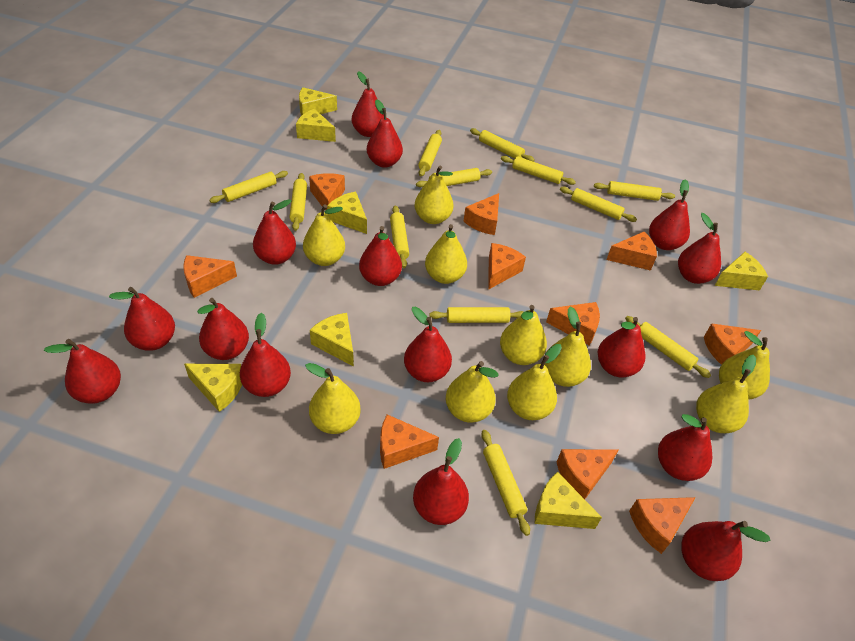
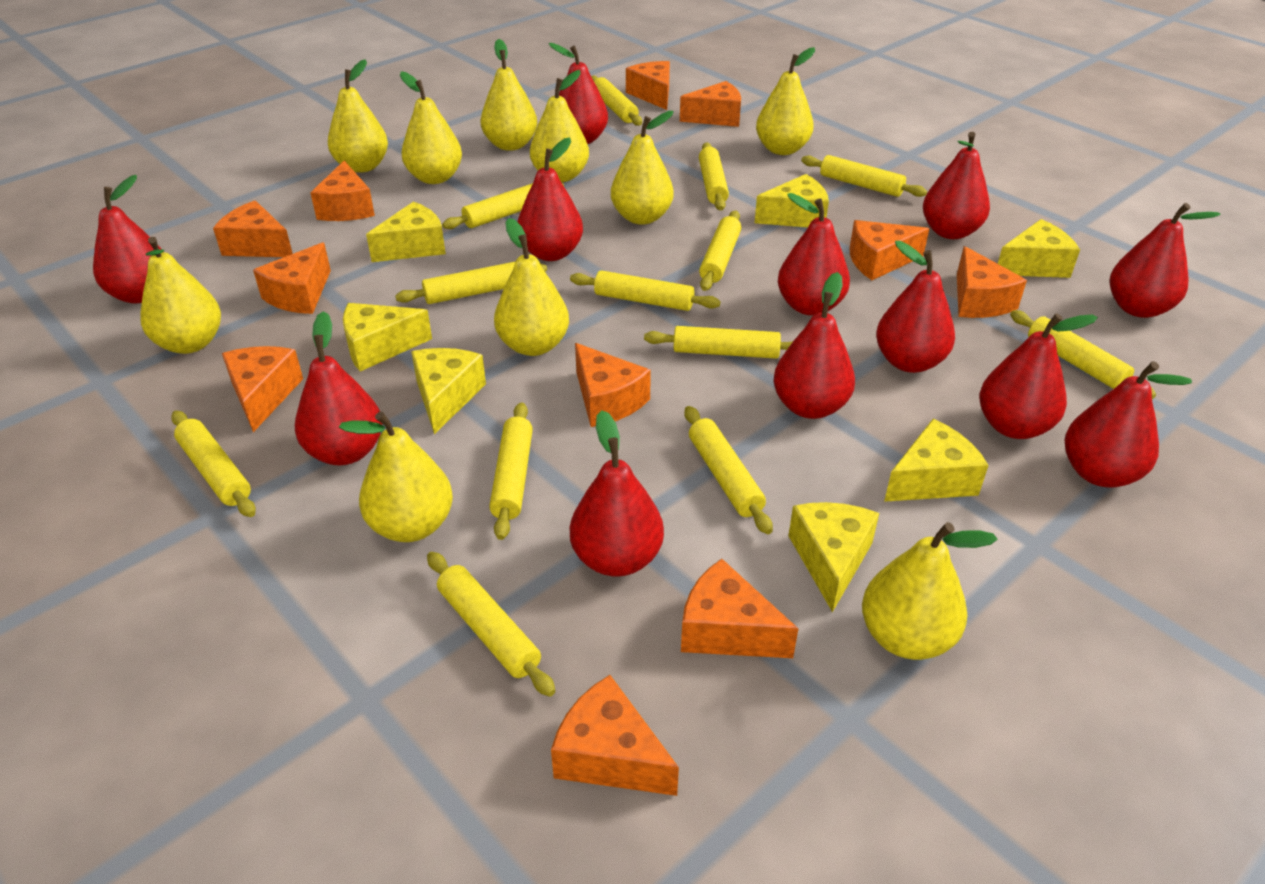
orange cheese: [183,255,237,298] [309,173,345,211] [380,415,439,469] [463,193,499,235] [488,243,526,290] [546,302,600,346] [557,449,619,499] [607,232,657,271] [629,497,696,554] [704,323,761,365] = 10 -> [213,201,293,257] [222,346,303,432] [253,242,331,314] [310,161,375,221] [551,675,679,796] [575,343,651,427] [626,61,670,110] [680,81,741,127] [681,559,799,658] [850,220,929,280] [957,246,1027,318] = 11
red pear: [44,339,121,404] [109,287,175,351] [197,298,249,360] [240,313,291,397] [253,199,296,265] [352,71,384,137] [359,226,402,286] [367,99,403,168] [404,307,452,382] [413,438,469,525] [598,317,645,377] [649,179,690,250] [658,414,713,481] [678,213,721,284] [681,521,770,581] = 15 -> [93,175,161,304] [295,311,382,465] [517,137,583,261] [549,43,608,144] [570,410,664,577] [773,272,855,419] [778,193,850,316] [876,241,955,373] [923,132,990,239] [979,313,1098,439] [1065,361,1192,488] [1110,203,1221,318] = 12
yellow rolling pin: [209,171,288,203] [289,173,307,231] [390,205,409,268] [416,168,492,187] [418,130,442,176] [429,307,523,323] [470,128,535,162] [481,430,530,536] [501,156,576,185] [560,187,637,222] [594,181,675,201] [625,316,711,378] = 12 -> [171,411,256,517] [395,262,547,304] [427,552,556,697] [442,182,564,229] [489,402,533,540] [570,270,720,311] [591,76,642,126] [644,326,793,359] [684,406,773,534] [699,142,729,210] [699,211,741,291] [801,155,927,197] [1010,310,1156,399] = 13

